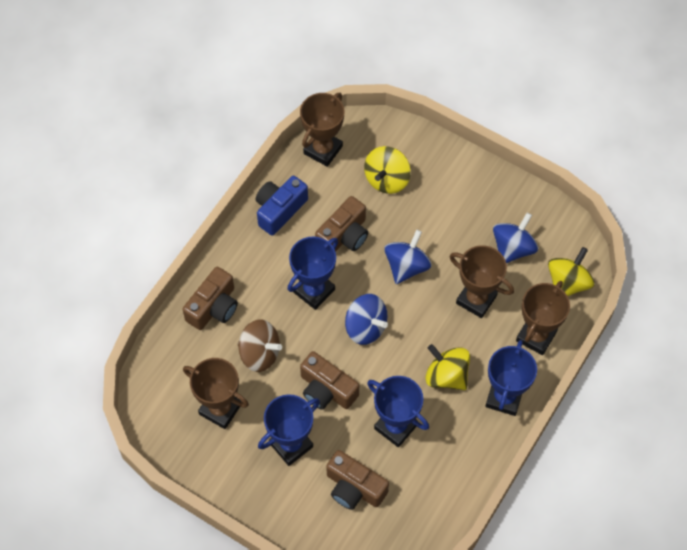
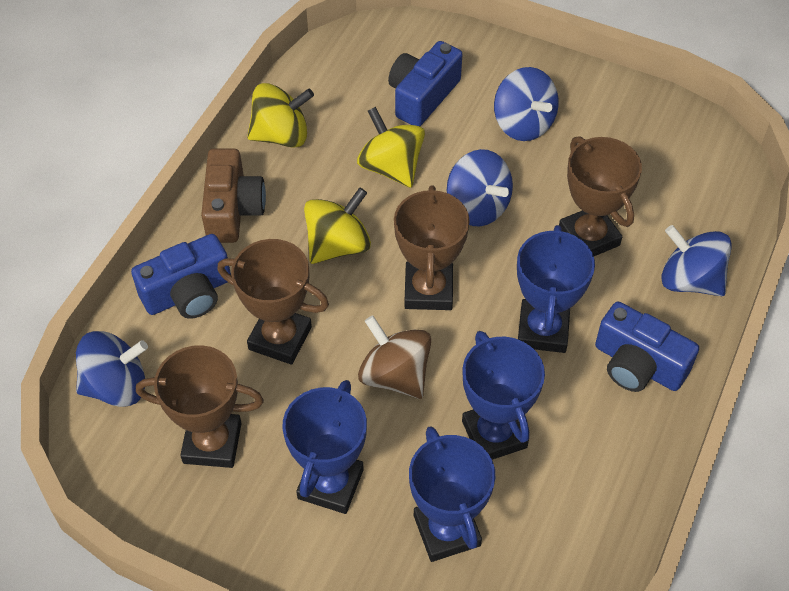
blue camera: [256,176,308,236] = 1 -> [131,234,231,319] [388,41,463,126] [595,302,699,392] = 3
blue spinning top: [345,294,388,345] [384,230,432,284] [493,213,538,263] = 3 -> [76,331,148,407] [447,149,513,226] [494,67,559,141] [661,225,732,296] = 4
brown camera: [182,267,238,330] [300,351,359,410] [315,196,368,252] [326,450,389,510] = 4 -> [201,149,266,243] = 1

